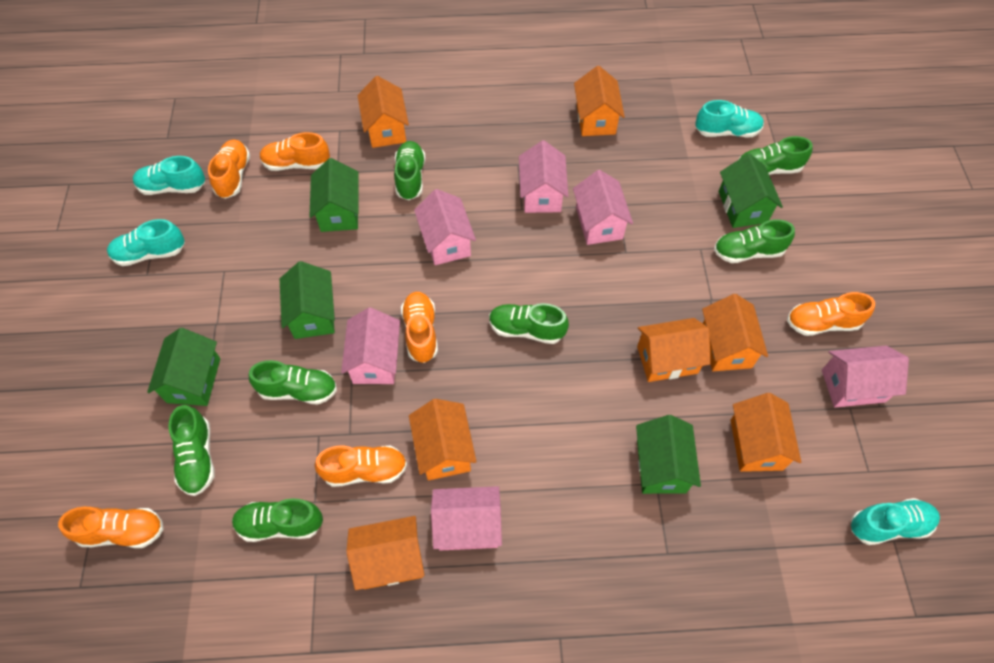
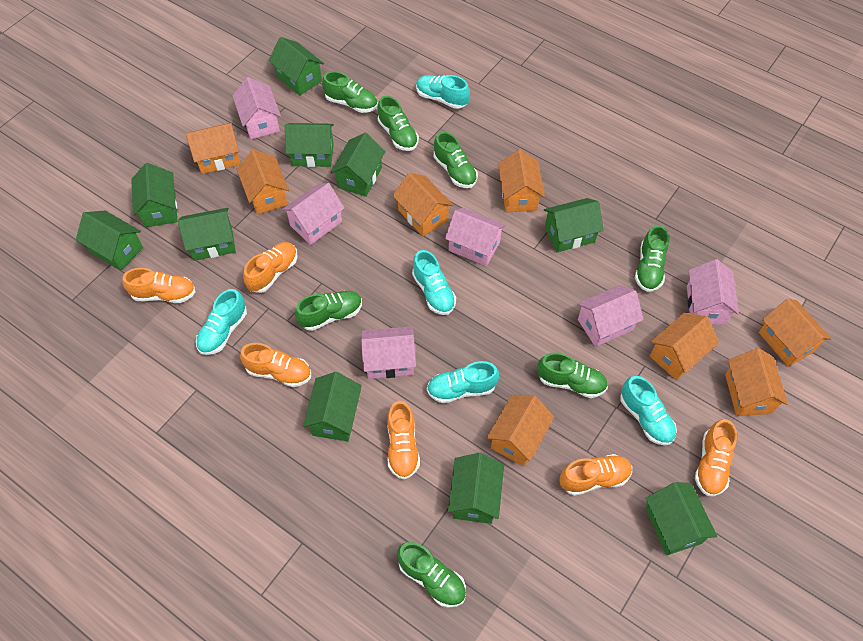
green house: [147,328,220,406] [280,261,335,339] [309,158,359,232] [636,415,701,494] [719,153,783,228] = 5 -> [76,211,143,271] [131,163,178,227] [178,208,236,261] [268,37,324,96] [285,123,334,167] [303,372,362,441] [330,133,386,197] [448,453,504,524] [544,198,604,252] [645,482,717,555] = 10
orange house: [346,516,425,590] [358,76,409,148] [409,399,477,480] [574,66,625,136] [637,318,711,382] [702,294,768,371] [731,393,801,472] = 7 -> [186,123,240,174] [237,150,289,214] [393,173,454,236] [487,395,554,466] [498,149,545,213] [650,313,719,380] [725,348,788,416] [759,298,831,367] = 8
turquoise shoe: [107,219,185,266] [133,156,205,195] [695,100,764,137] [851,498,940,545] = 4 -> [196,289,247,355] [412,250,456,315] [416,75,470,109] [427,361,499,403] [620,376,677,445] = 5

